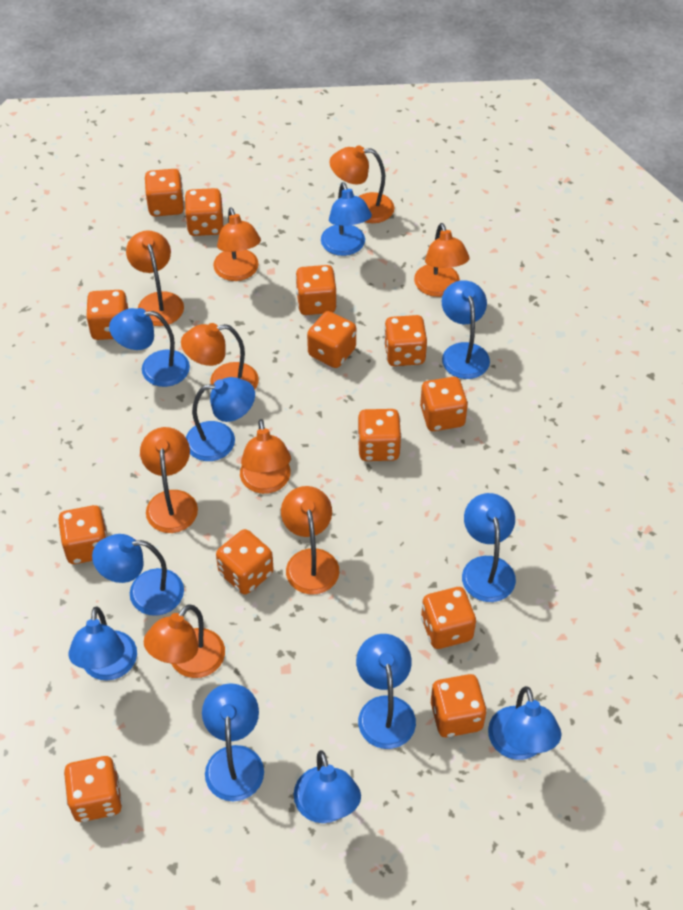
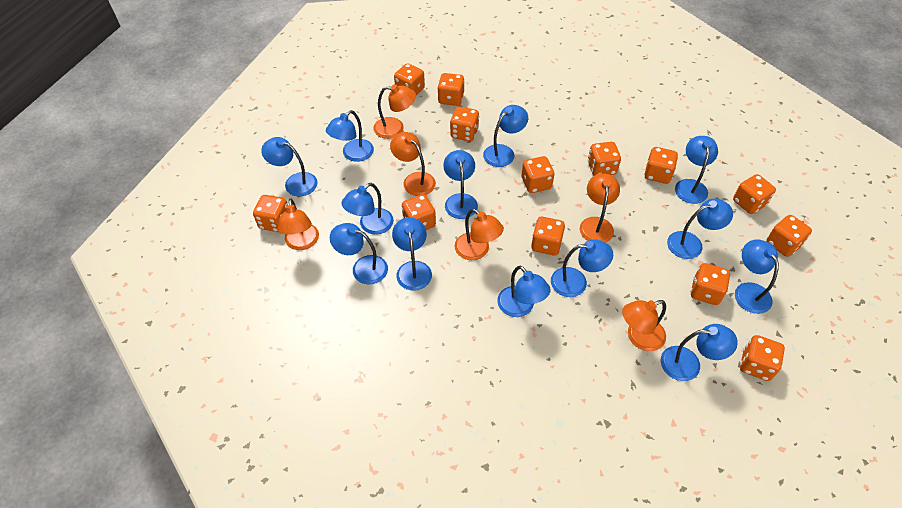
blue lamp: [68,606,137,680] [92,534,184,616] [109,308,190,387] [186,377,255,461] [202,683,264,801] [294,750,361,823] [321,182,372,256] [356,634,416,749] [442,280,490,379] [462,493,516,602] [488,686,561,760] = 11 -> [261,137,318,197] [326,110,374,162] [330,223,388,284] [341,183,394,235] [392,217,432,291] [444,150,478,219] [483,105,528,167] [497,265,551,317] [551,240,613,297] [661,324,738,381] [667,198,733,259] [675,136,718,204] [735,239,779,314] = 13
orange lamp: [126,230,184,326] [140,427,198,533] [144,604,225,678] [181,323,259,390] [213,207,261,281] [240,419,291,494] [281,486,339,595] [330,145,394,223] [414,223,470,297] = 9 -> [277,198,319,250] [373,84,416,139] [390,132,436,196] [455,209,504,260] [580,173,620,243] [622,300,666,351] = 6

